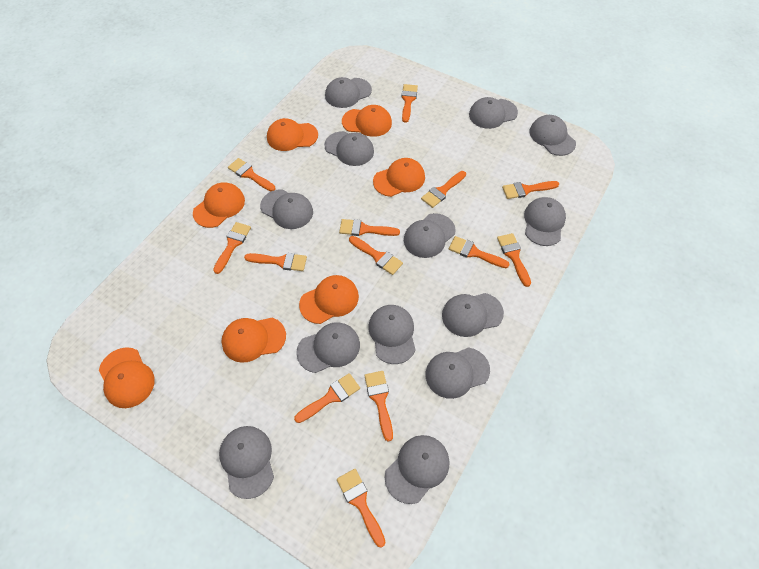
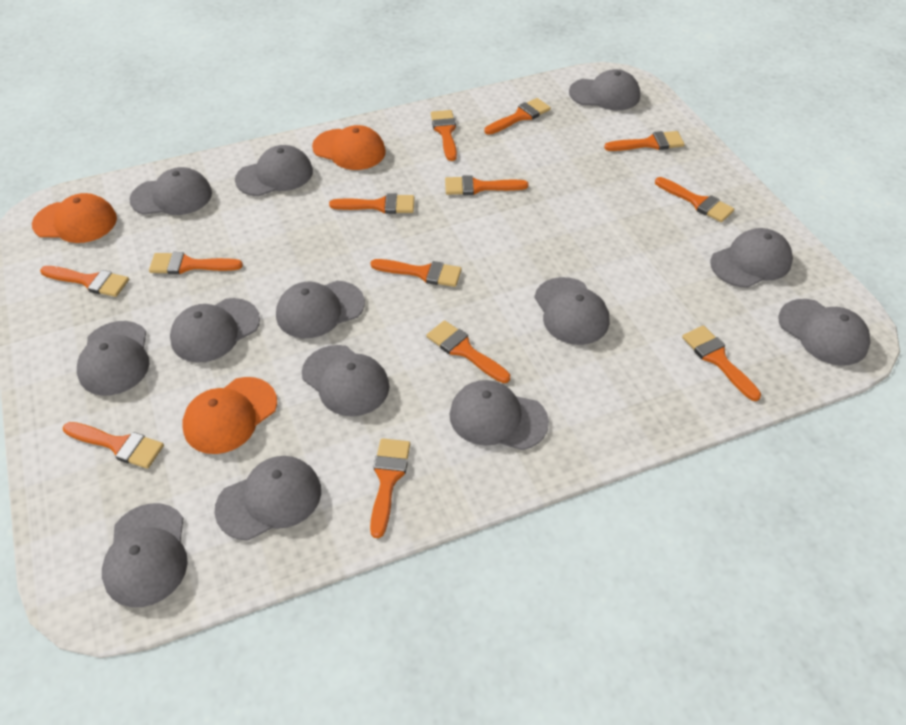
orange cap: [99,347,155,408] [193,182,245,228] [221,318,286,363] [267,118,318,151] [299,275,359,324] [342,105,392,137] [373,158,425,197] = 7 -> [32,193,117,243] [182,377,277,454] [312,125,386,170] = 3

